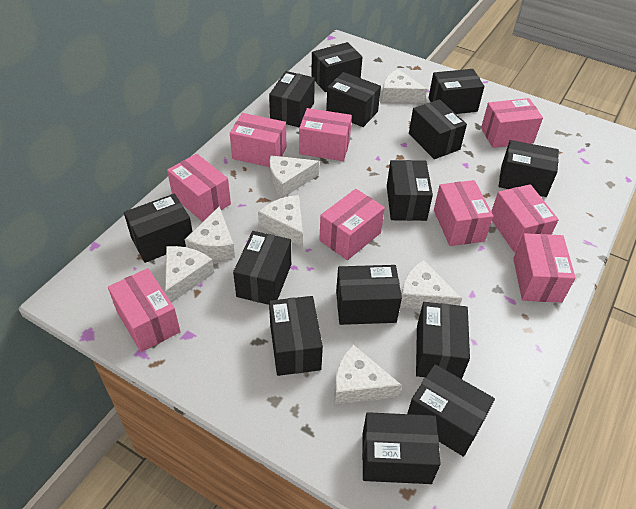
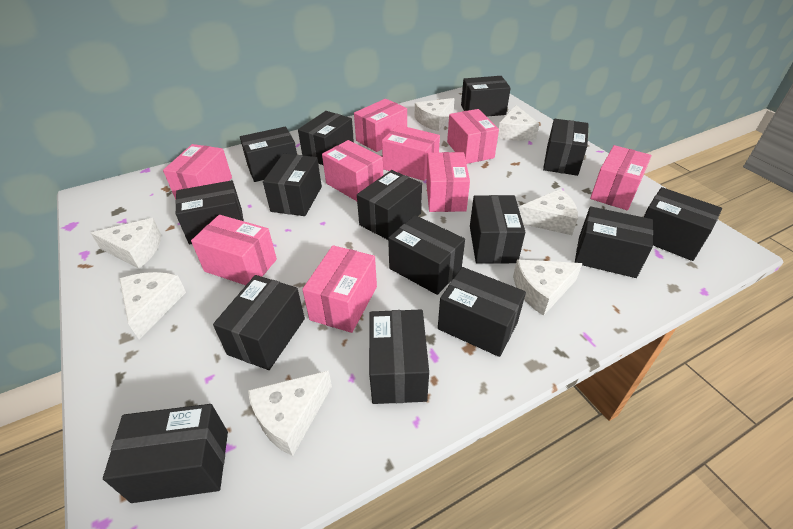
black box: [124,194,193,263] [233,231,291,305] [269,71,315,127] [269,296,323,376] [311,42,363,92] [326,72,381,127] [336,265,402,325] [362,412,441,484] [387,160,433,221] [407,364,495,457] [409,99,467,159] [416,302,470,379] [429,69,484,114] [499,140,559,197] = 14 -> [103,404,228,503] [175,180,244,245] [213,275,305,370] [240,126,297,182] [263,154,322,216] [298,111,354,165] [357,170,422,240] [369,309,429,404] [388,215,465,295] [438,267,526,357] [461,76,511,117] [470,195,525,264] [543,119,589,176] [575,207,653,278] [644,187,722,261] = 15

